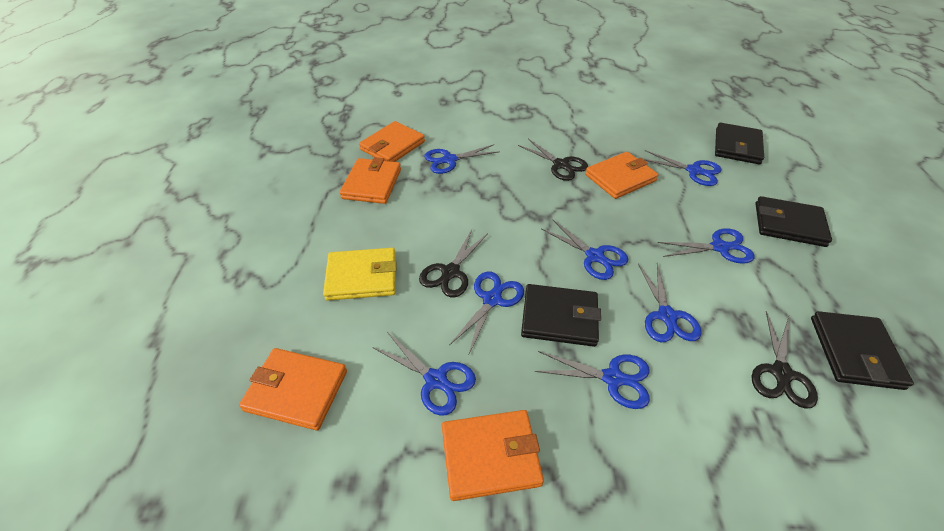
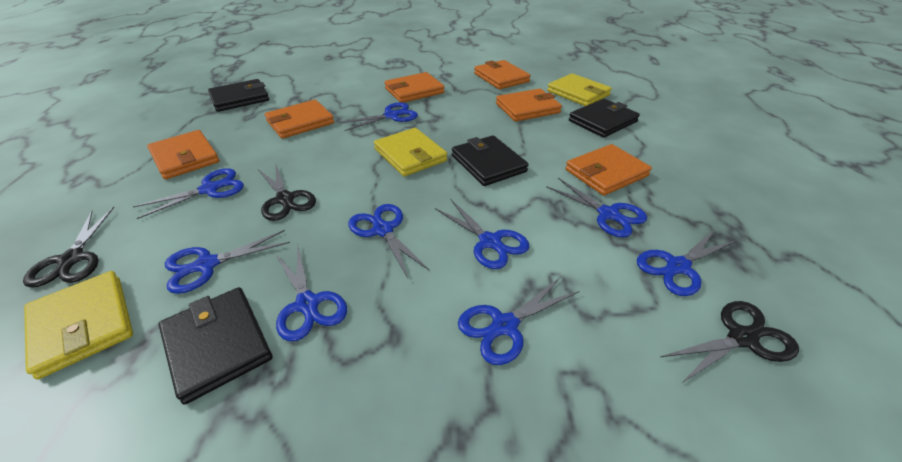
blue scissors: [372,332,476,416] [424,144,500,174] [450,271,524,355] [535,351,650,409] [541,219,628,280] [638,263,701,342] [643,150,722,186] [657,228,755,264] = 8 -> [133,168,244,219] [165,230,290,294] [275,247,347,341] [339,102,418,131] [348,204,430,278] [435,200,530,269] [458,277,580,365] [546,178,647,238] [637,229,737,296] = 9
orange wallet: [239,348,347,431] [339,157,401,204] [359,121,425,162] [442,410,544,501] [585,152,658,199] = 5 -> [147,130,219,179] [265,100,334,139] [385,72,445,103] [474,60,531,89] [496,88,562,121] [565,144,652,196] = 6
yellow wallet: [323,248,397,301] = 1 -> [24,271,133,379] [374,128,447,176] [547,74,612,106] = 3

